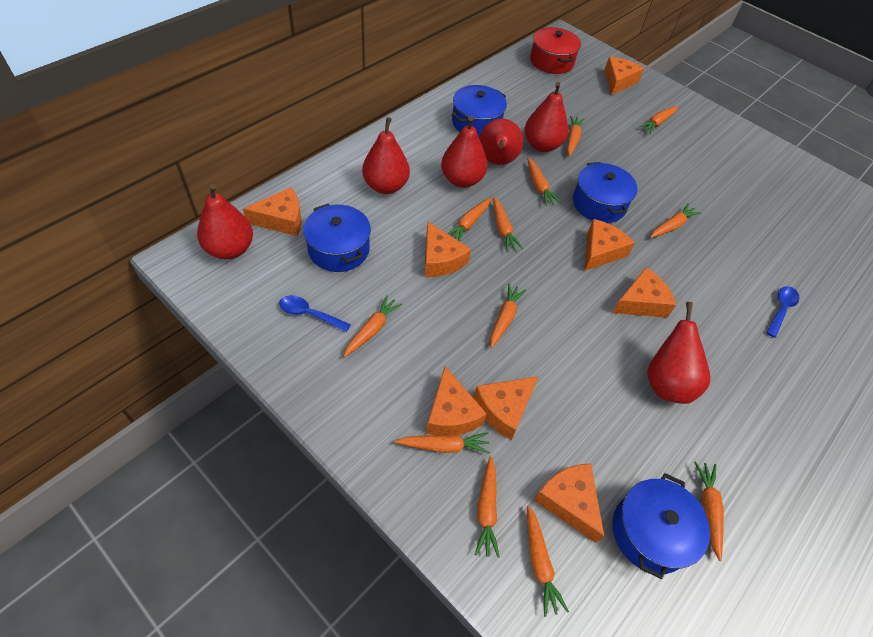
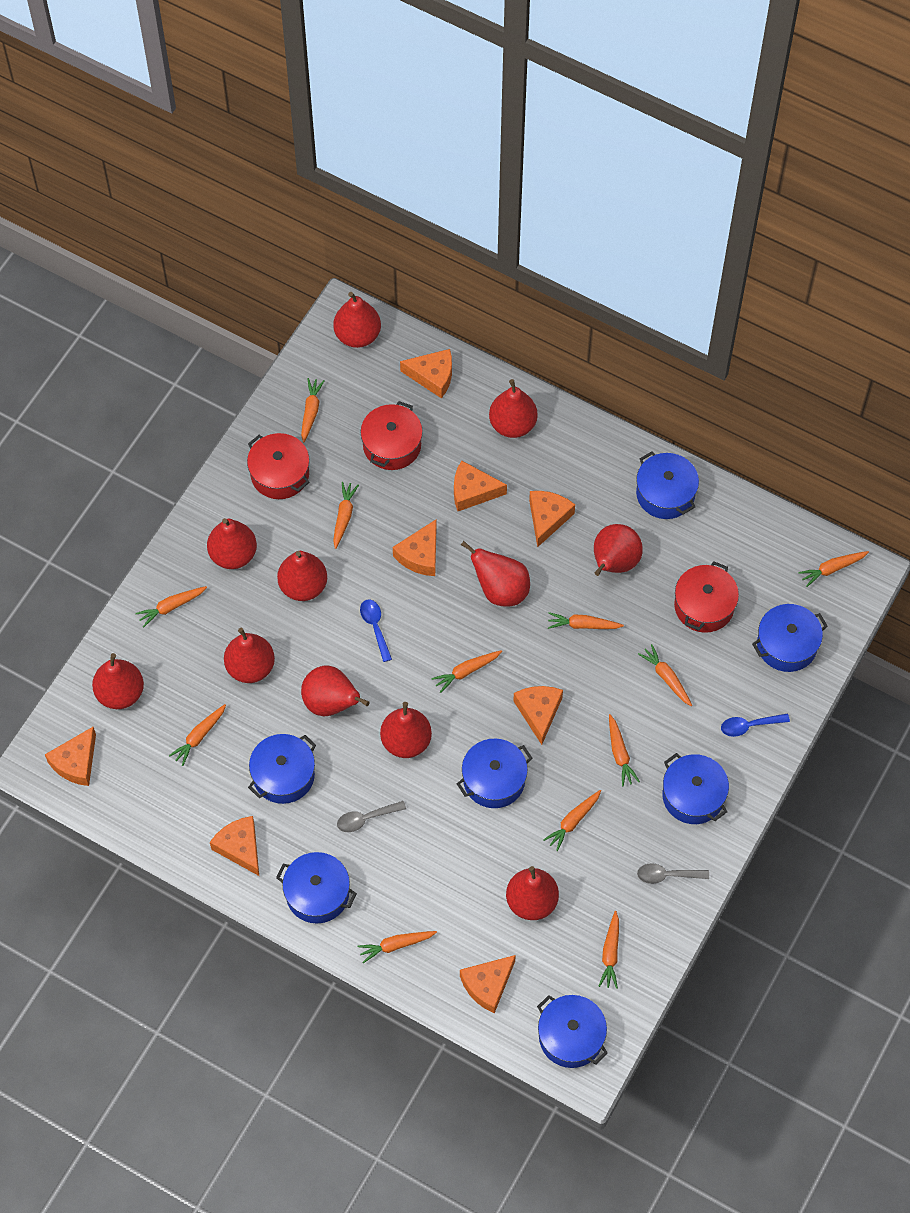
blue pot: [303,204,371,272] [452,85,507,137] [573,162,638,223] [612,473,710,579] = 4 -> [248,734,316,804] [276,852,357,924] [457,739,532,808] [537,995,608,1068] [636,451,699,519] [663,753,729,824] [752,604,828,672] = 7
grey spoon: none = 0 -> [337,801,406,832] [637,863,709,884] = 2
red pear: [197,184,253,259] [362,117,410,194] [441,116,488,188] [479,118,523,165] [525,82,568,152] [647,302,711,404] = 6 -> [92,653,144,709] [207,518,257,569] [224,628,275,683] [277,551,327,601] [301,665,370,716] [333,292,381,348] [380,702,432,758] [461,541,530,607] [489,379,538,438] [506,866,559,920] [594,524,643,576] = 11
red pot: [530,27,581,74] = 1 -> [247,433,310,499] [361,401,423,470] [674,561,739,633] = 3

